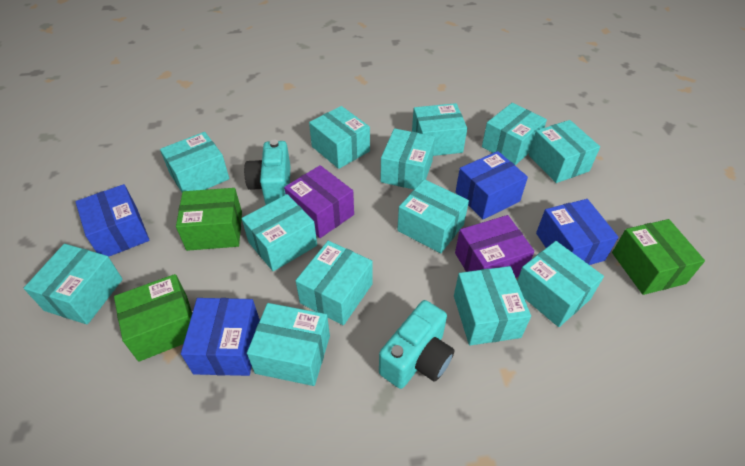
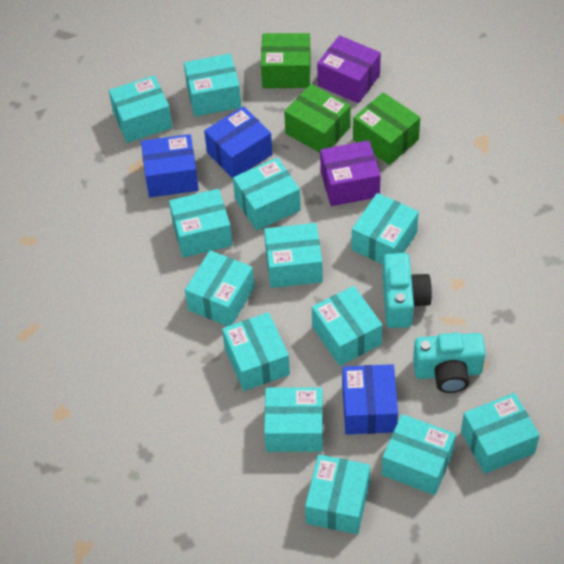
blue box: [75,184,150,257] [181,298,260,376] [456,151,528,220] [536,199,618,265] = 4 -> [141,134,199,197] [204,106,272,178] [342,364,398,435] = 3

